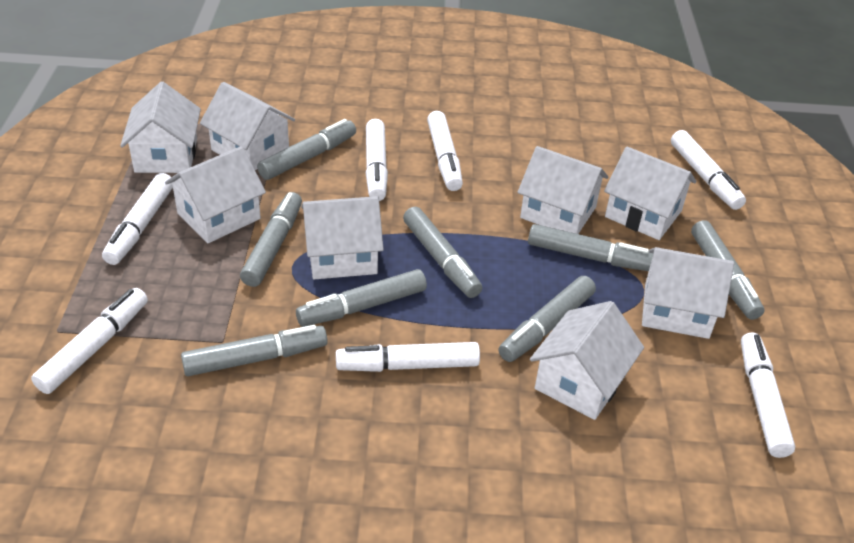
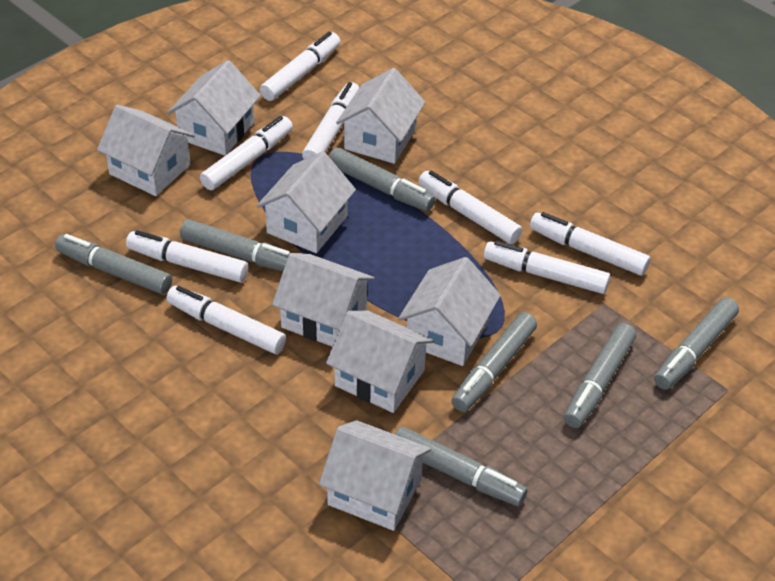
grey marker: [181,325,328,376] [240,192,302,287] [257,119,356,180] [296,269,427,327] [403,207,482,298] [499,276,596,362] [528,224,653,271] [691,220,765,320] = 8 -> [55,234,172,294] [180,219,290,271] [329,147,435,211] [395,426,527,506] [451,312,537,412] [564,323,636,428] [654,297,739,390] = 7
white marker: [31,288,148,394] [102,173,173,265] [336,342,480,372] [366,119,388,201] [427,111,463,191] [671,130,746,210] [741,333,795,458] = 7 -> [126,230,248,282] [167,286,286,354] [200,116,293,190] [260,32,340,101] [302,82,360,160] [418,171,522,244] [484,241,610,294] [530,212,650,276] = 8

